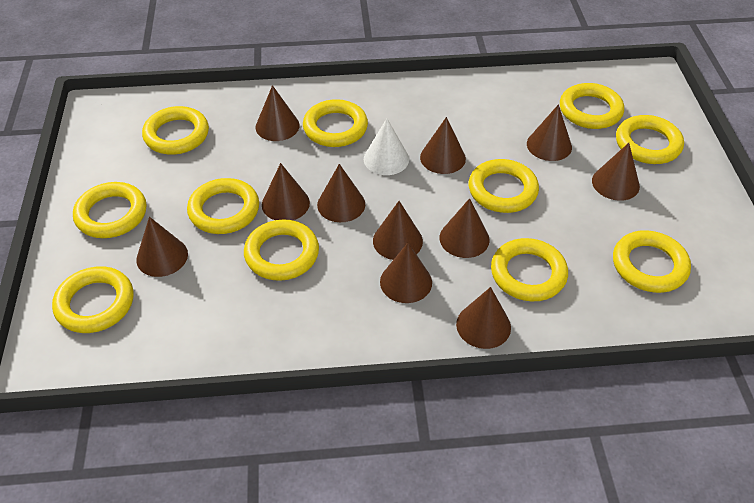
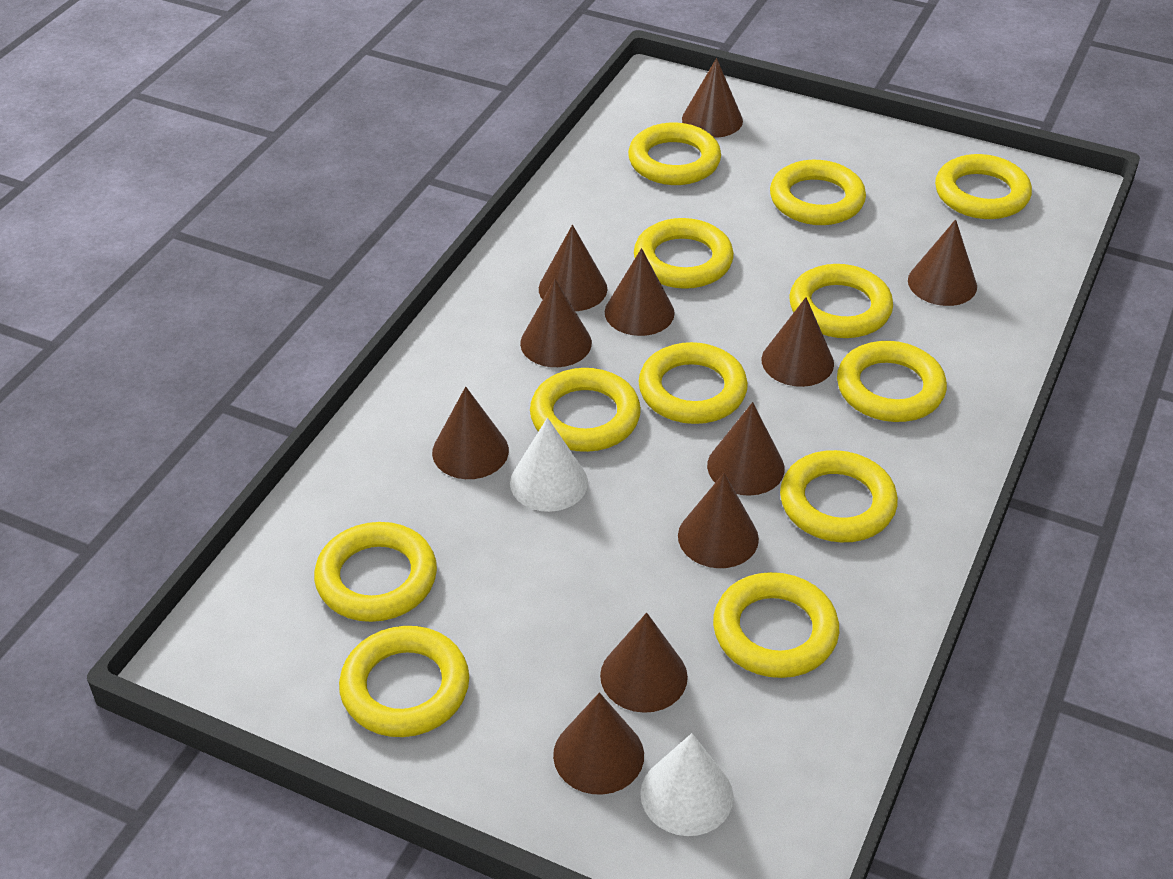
white cone: [364,118,409,175] = 1 -> [510,418,588,512] [640,733,733,836] = 2
yellow ring: [52,266,133,333] [73,182,147,238] [142,106,209,155] [187,178,259,234] [244,220,319,281] [303,99,368,147] [469,159,539,213] [491,238,568,301] [560,83,624,129] [613,230,691,293] [616,115,684,164] = 11 -> [314,522,437,622] [339,626,469,737] [530,368,641,452] [628,123,721,185] [634,218,734,289] [638,342,748,424] [713,572,839,678] [770,160,866,225] [780,450,898,542] [789,264,893,338] [837,341,947,422] [935,154,1032,219] = 12

